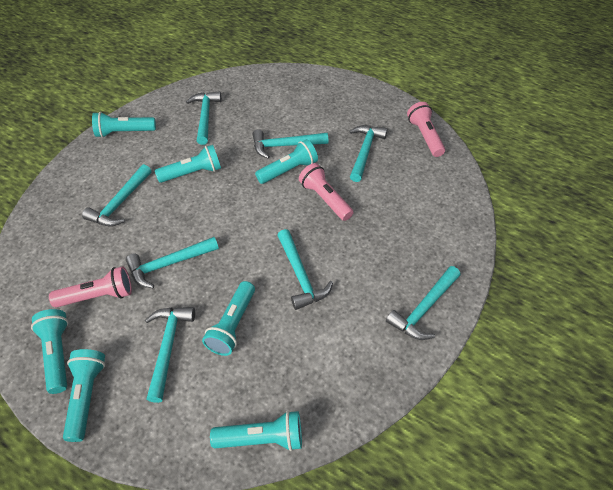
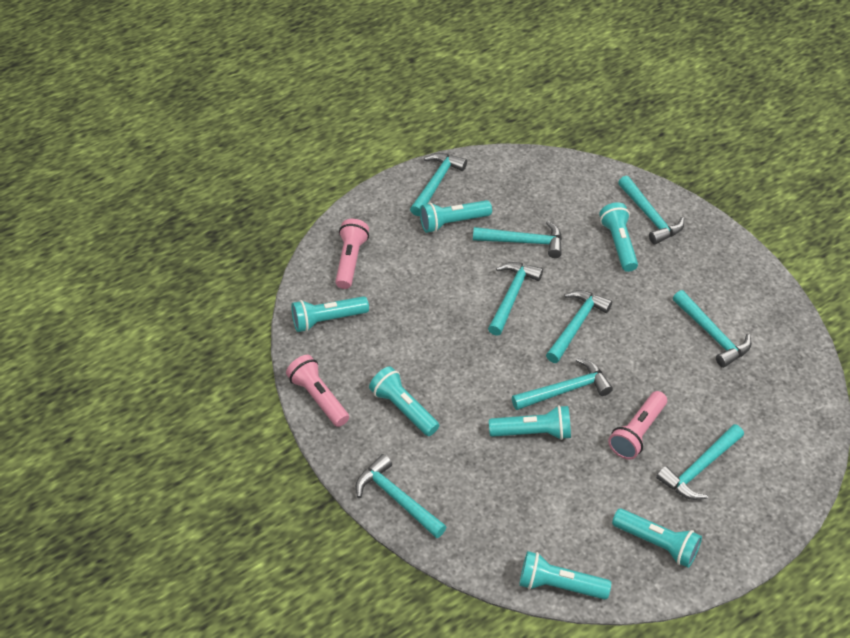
turquoise hammer: [82,164,152,227] [126,237,219,288] [145,307,195,403] [186,91,221,145] [252,129,328,159] [277,229,333,310] [349,125,388,182] [386,266,460,340] = 8 -> [356,454,446,538] [410,153,467,216] [473,221,562,258] [488,262,543,336] [512,358,613,410] [546,290,612,363] [618,176,684,244] [656,424,744,500] [673,290,751,368] = 9

